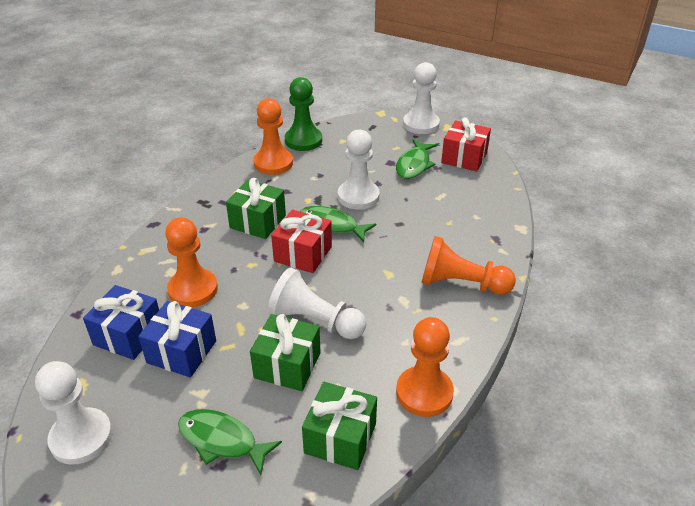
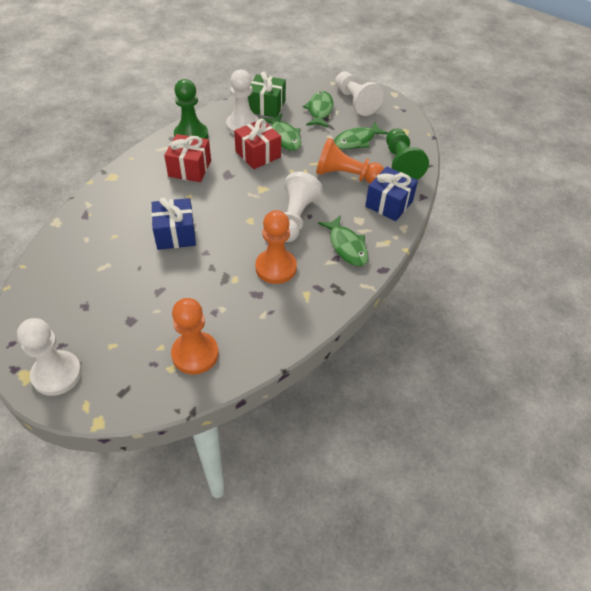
green fish: [178,409,282,475] [300,206,376,242] [396,139,437,179] = 3 -> [262,114,301,151] [303,91,333,128] [318,215,369,266] [334,122,388,149] = 4
green gift: [226,178,286,239] [250,314,321,391] [302,382,377,470] = 3 -> [248,72,286,117] = 1
green pawn: [285,77,322,151] = 1 -> [174,79,208,139] [386,128,429,180] = 2
orange pawn: [165,217,218,307] [253,98,293,175] [396,317,454,417] [421,236,516,295] = 4 -> [171,298,219,374] [255,210,297,284] [316,138,384,183] = 3

